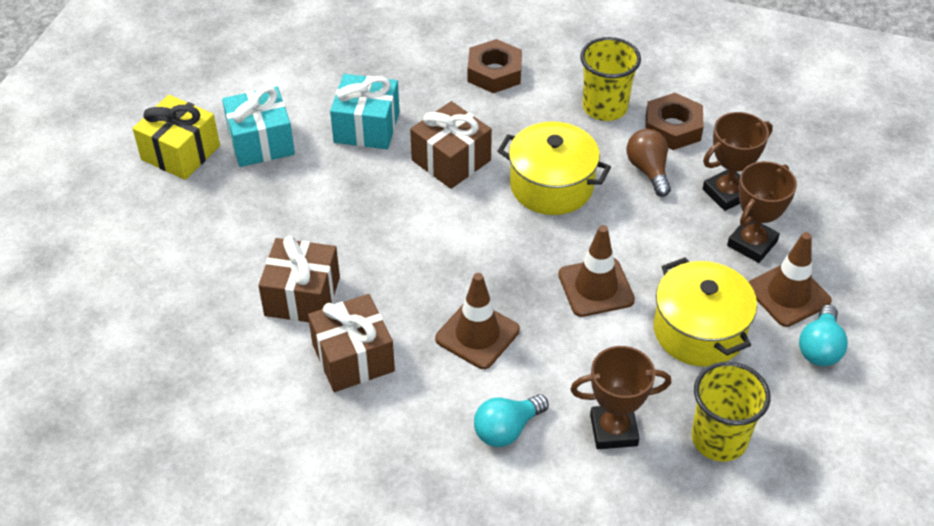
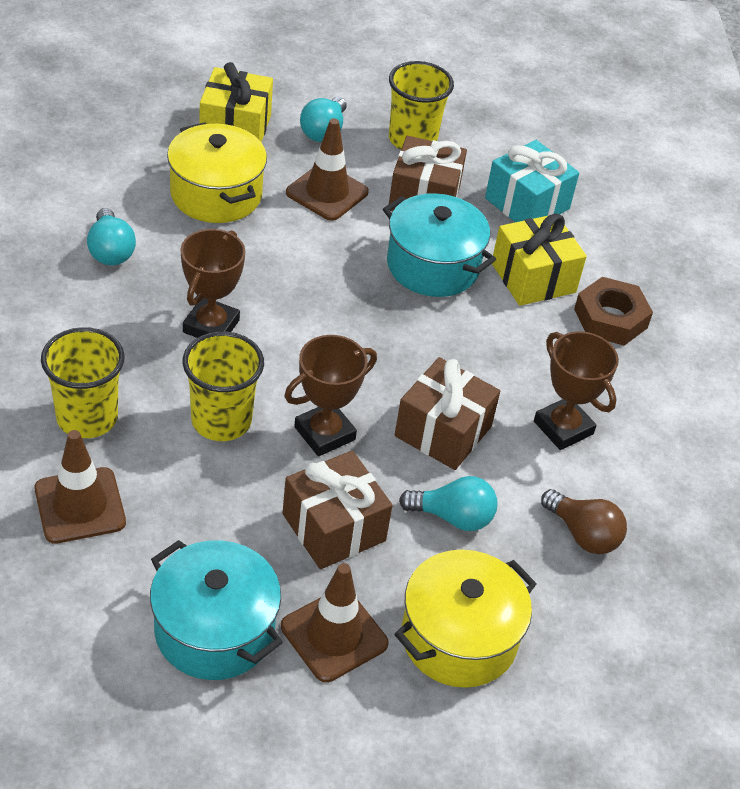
brown nut: [468,39,522,93] [645,93,704,150] = 2 -> [574,277,653,346] = 1
turquoise gift: [222,86,295,167] [330,74,400,149] = 2 -> [485,140,579,222] = 1
turquoise light bulb: [474,394,549,447] [799,304,848,366] = 2 -> [87,208,136,265] [300,97,346,142] [399,476,497,531] = 3
turquoise pot: none = 0 -> [150,540,283,680] [383,193,496,297] = 2
yellow cup: [580,37,641,121] [692,362,771,462] = 2 -> [41,327,125,438] [183,331,264,441] [389,61,454,150] = 3
yellow gift: [133,95,220,180] = 1 -> [199,62,273,142] [492,213,587,306] = 2

